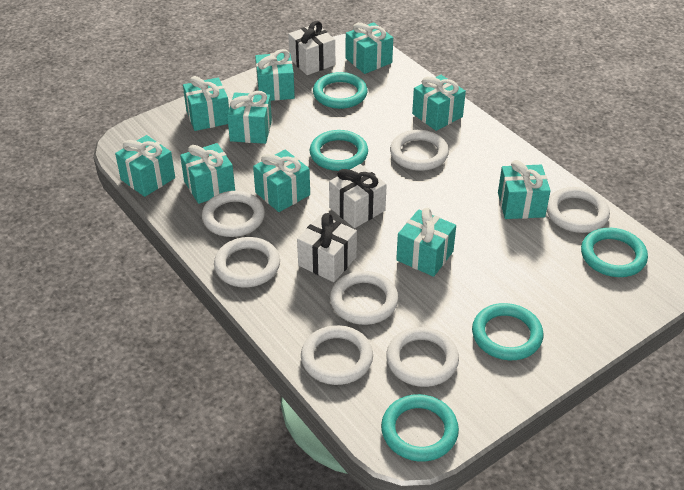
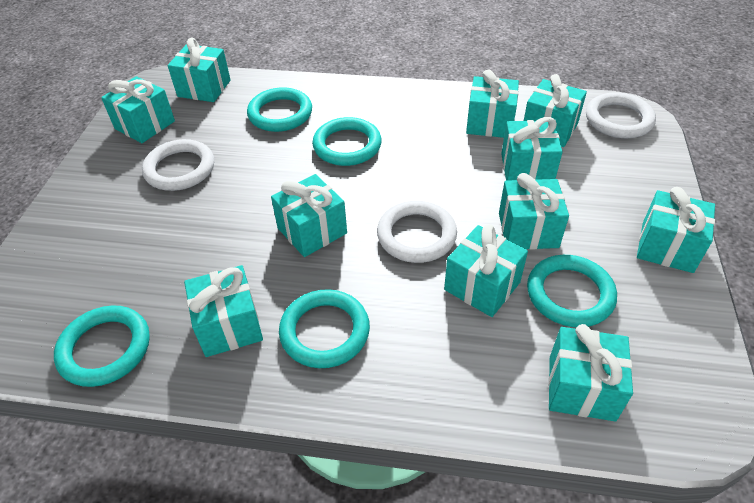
turquoise gift: [115,135,175,197] [180,143,235,204] [183,76,229,131] [227,91,272,144] [253,149,310,212] [255,49,295,101] [346,22,393,74] [396,208,456,277] [412,75,466,131] [498,160,551,219] = 10 -> [101,76,175,143] [167,38,231,102] [184,265,263,357] [271,174,347,257] [444,225,528,317] [466,69,519,138] [499,173,569,250] [501,117,563,181] [524,74,587,147] [548,324,633,422] [637,187,715,273] = 11
white gift: [288,21,335,75] [297,213,357,282] [329,164,387,228] = 3 -> none = 0
white ring: [202,191,265,237] [214,237,280,287] [301,325,373,385] [330,271,399,325] [386,327,459,387] [390,130,449,171] [547,187,610,233] = 7 -> [142,139,214,191] [377,201,457,263] [586,92,656,138] = 3

